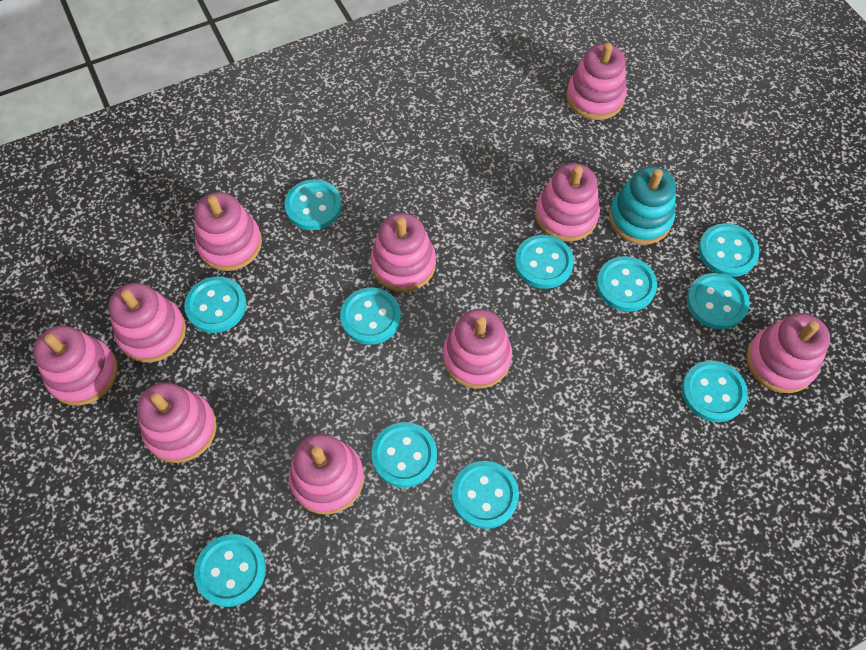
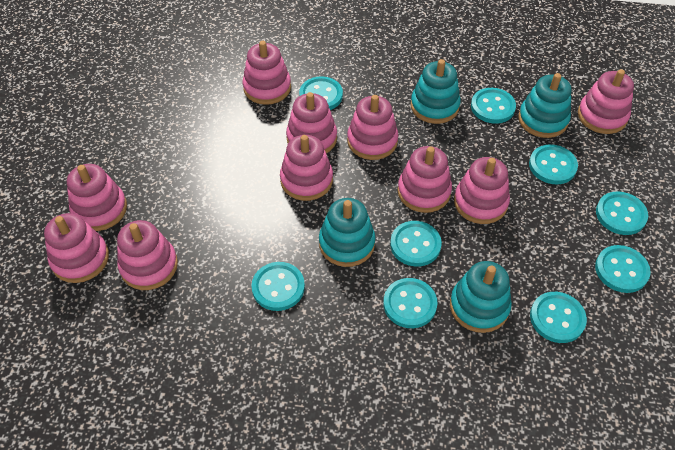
turquoise button: [184,276,247,333] [194,534,266,607] [284,179,342,230] [340,287,401,345] [372,422,437,488] [452,461,519,529] [515,234,574,289] [596,256,657,312] [682,361,748,422] [687,273,750,329] [698,223,759,277] = 11 -> [251,262,305,311] [299,76,343,110] [383,278,437,328] [390,221,442,267] [471,88,516,124] [529,144,578,184] [530,292,587,343] [595,245,651,293] [596,192,648,235] = 9
turquoise stacking toy: [609,166,676,245] = 1 -> [319,198,376,267] [411,59,461,124] [450,261,512,333] [518,73,572,138] = 4

